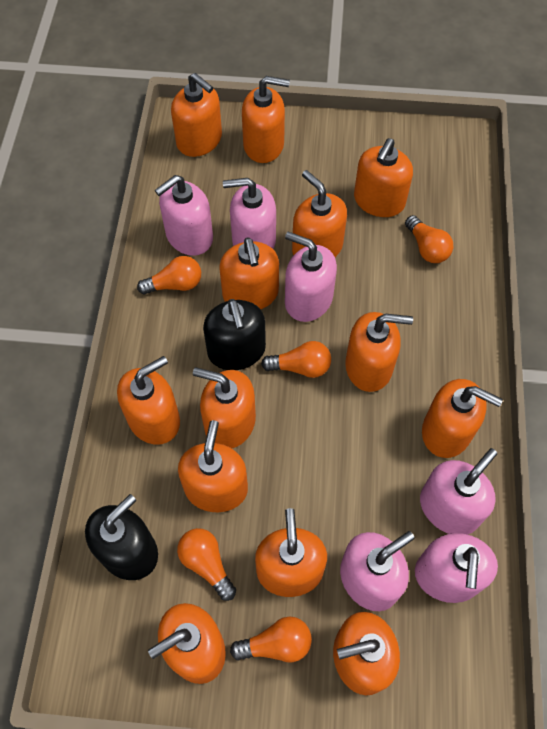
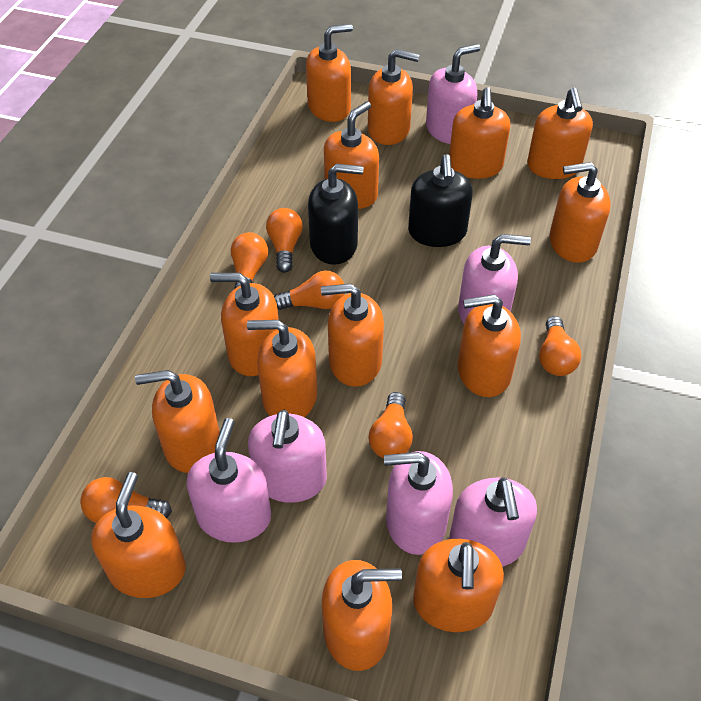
orange light bulb: [137,256,201,295] [177,528,236,601] [230,617,312,663] [261,341,331,378] [405,215,453,263] = 5 -> [80,477,172,523] [231,232,268,288] [266,208,303,273] [274,271,345,310] [368,392,413,458] [539,316,581,376] = 6
orange soap dispenser: [117,356,180,444] [148,603,226,684] [171,73,222,157] [178,420,248,512] [193,367,256,448] [219,238,279,309] [242,76,290,163] [255,508,327,597] [292,170,347,257] [333,612,400,695] [345,312,413,392] [354,138,413,217] [422,379,503,458] = 13 -> [91,472,186,598] [135,370,220,473] [210,273,279,376] [247,320,317,417] [306,24,353,122] [321,283,384,387] [322,560,402,671] [324,101,379,209] [368,49,420,145] [413,539,504,632] [449,87,510,179] [458,294,521,397] [527,88,593,179] [550,162,611,263] = 14

